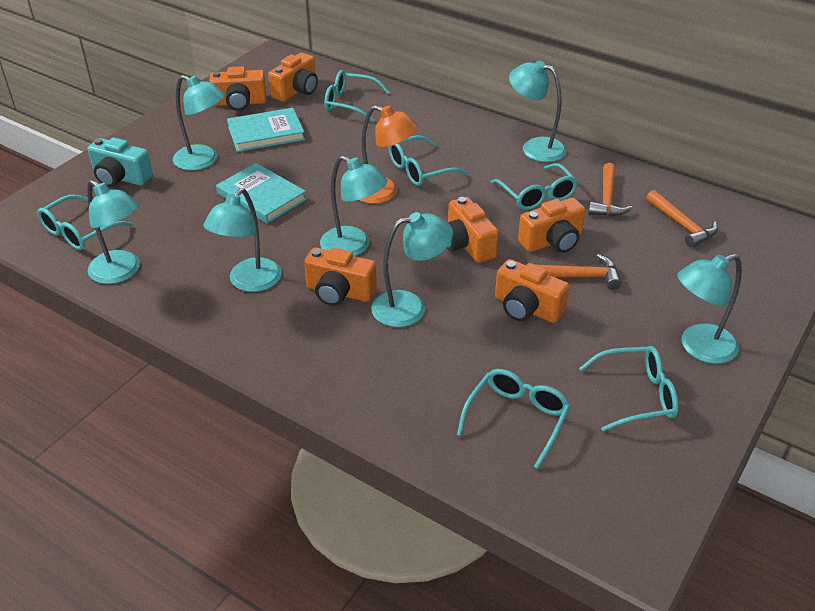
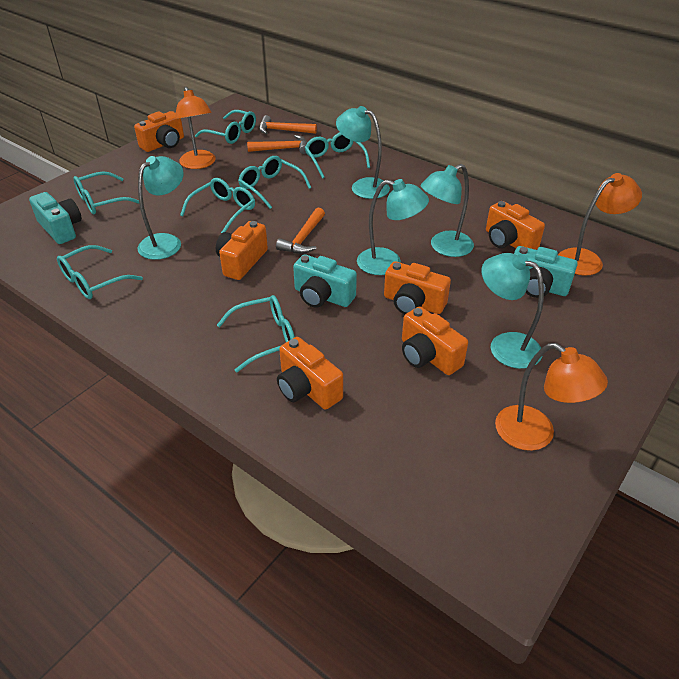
orange lamp: [359,105,418,204] = 1 -> [175,87,216,169] [495,343,608,451] [558,173,642,276] = 3
turquoise book: [216,163,307,223] [227,108,305,152] = 2 -> none = 0
turquoise camera: [88,138,153,187] = 1 -> [29,192,82,244] [293,254,357,308] [514,246,578,298] = 3
turquoise glasses: [37,195,133,250] [324,70,390,122] [389,135,468,186] [457,369,570,469] [490,163,578,210] [579,346,678,431] = 6 -> [57,245,143,299] [73,171,139,214] [180,178,255,233] [195,110,256,144] [217,295,295,373] [238,156,311,209] [305,132,370,179] = 7
turquoise lamp: [87,180,140,284] [173,75,225,171] [203,188,282,292] [320,156,388,256] [371,212,453,327] [509,60,567,162] [678,254,742,364] = 7 -> [137,156,184,260] [336,106,390,199] [357,179,429,275] [421,164,474,257] [482,253,544,369] = 5

